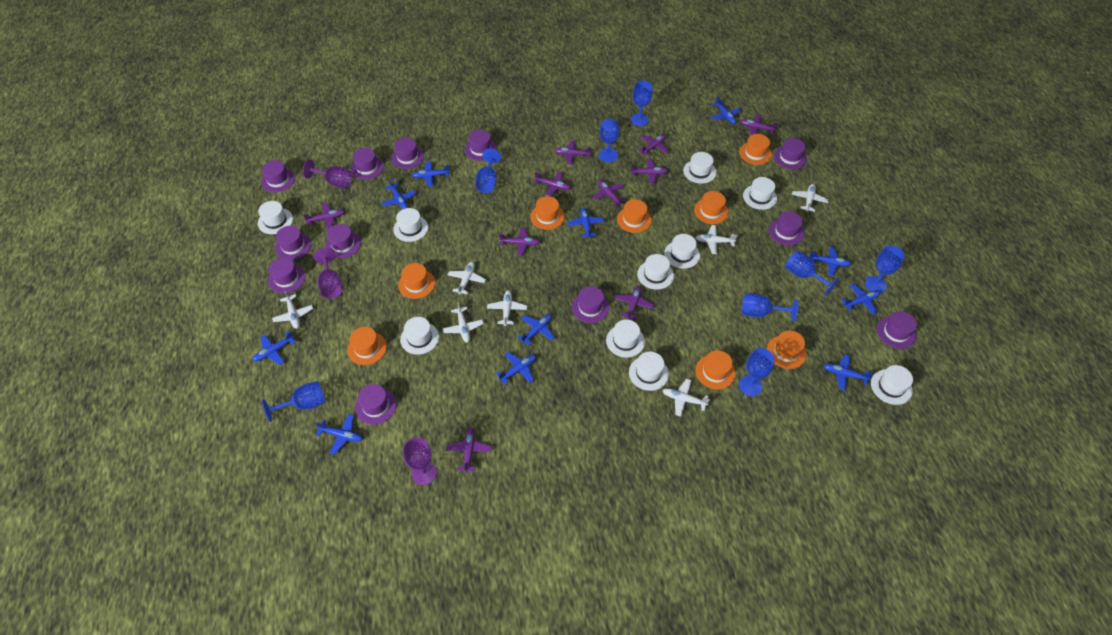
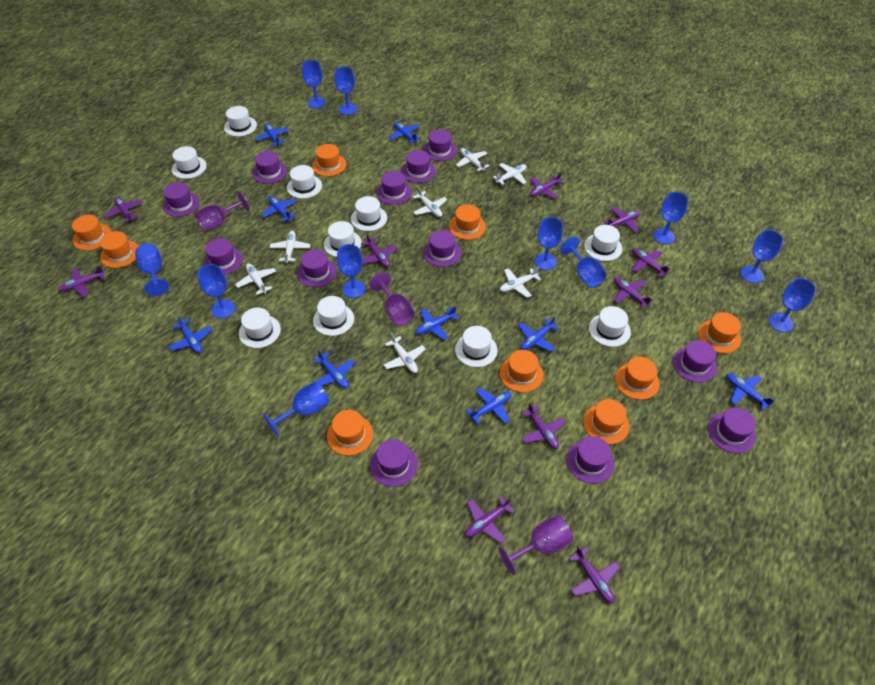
blue goblet: [262,381,325,422] [475,148,501,193] [599,119,619,162] [631,81,653,126] [739,348,775,396] [742,294,798,321] [785,250,839,295] [865,246,905,293] = 8 -> [135,244,169,296] [197,264,235,318] [263,381,329,436] [302,60,326,108] [334,66,357,115] [337,244,365,298] [534,217,563,270] [560,237,607,287] [653,192,689,244] [740,230,784,283] [769,278,816,332] = 11
blue plane: [253,331,296,365] [315,414,362,455] [382,179,416,209] [412,161,450,187] [496,352,536,385] [517,314,555,346] [567,208,605,238] [711,96,741,124] [809,246,851,276] [824,354,873,391] [841,284,880,315] = 11 -> [169,315,213,353] [255,123,289,146] [261,196,297,222] [312,350,355,388] [389,122,421,144] [415,306,459,340] [466,388,511,424] [518,316,559,352] [726,374,775,410] = 9
orange hat: [347,327,387,365] [398,263,435,299] [530,196,565,230] [617,199,652,233] [694,191,729,224] [695,350,736,389] [739,134,772,165] [767,330,807,369] = 8 -> [72,215,112,251] [100,231,139,268] [312,144,346,176] [327,410,373,456] [449,204,486,240] [500,350,543,392] [583,399,630,444] [615,357,660,400] [698,312,741,353] = 9

